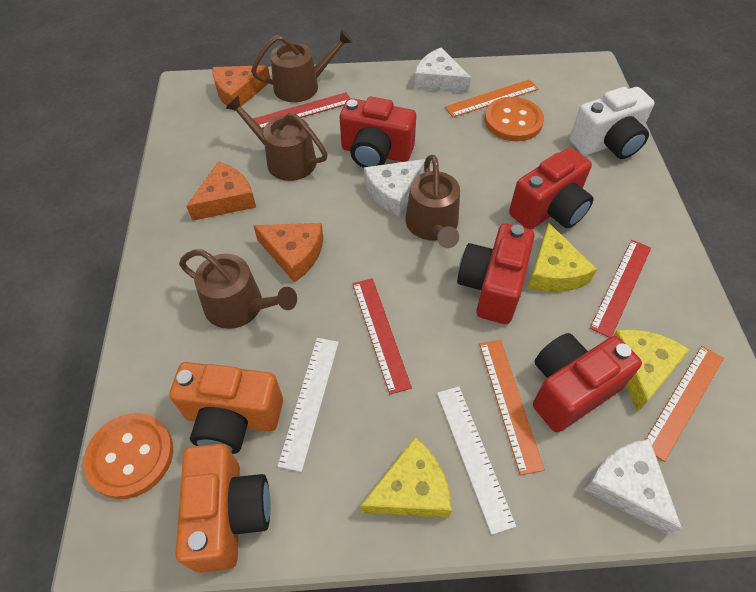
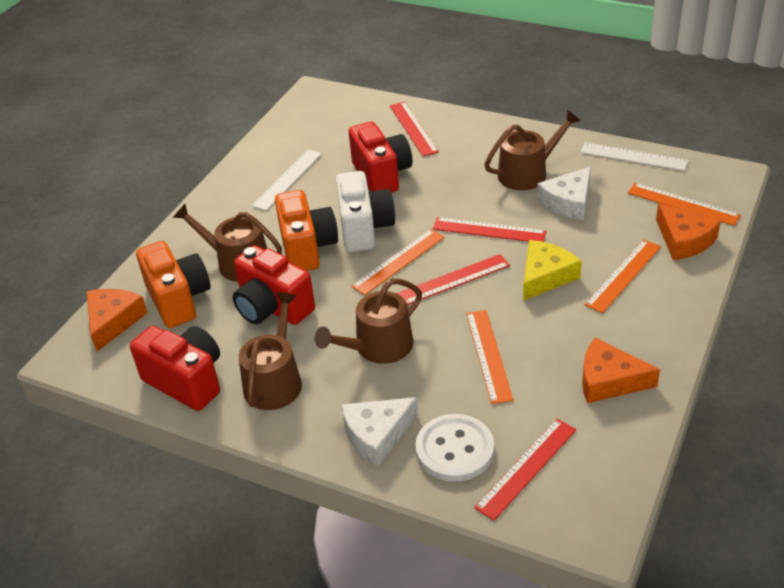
orange button: [83,413,173,499] [485,97,544,141] = 2 -> none = 0
orange ruler: [445,79,539,117] [479,340,545,475] [646,345,724,462] = 3 -> [351,229,445,295] [466,310,513,404] [585,239,661,313] [628,183,741,226] = 4
red camera: [339,97,416,168] [457,223,534,324] [509,148,594,229] [533,333,642,432] = 4 -> [130,326,220,411] [233,245,315,325] [349,122,412,193] = 3
red ruler: [253,92,350,129] [352,278,412,395] [590,240,651,338] = 3 -> [390,102,439,156] [397,254,510,305] [433,217,546,242] [474,419,576,521] = 4
white button: none = 0 -> [416,414,494,482] = 1
white cheese: [364,159,426,217] [414,48,471,93] [583,439,682,535] = 3 -> [342,397,418,467] [537,167,591,220] = 2
yellow cheese: [360,437,452,518] [528,223,597,292] [613,330,690,412] = 3 -> [523,240,582,301] = 1

